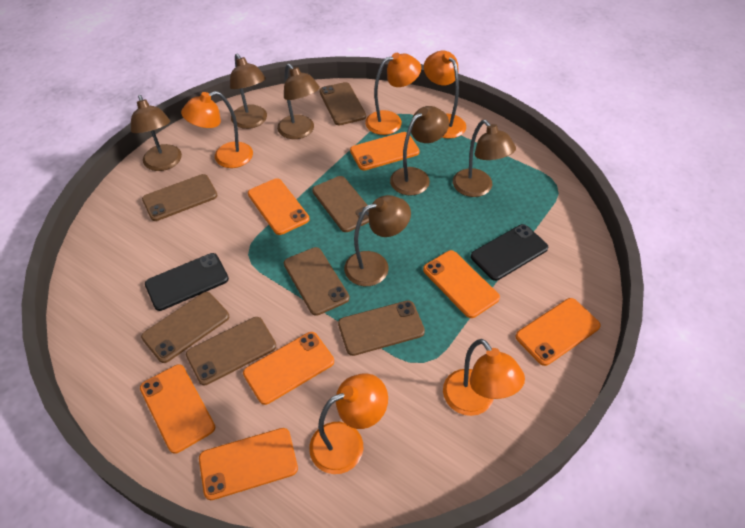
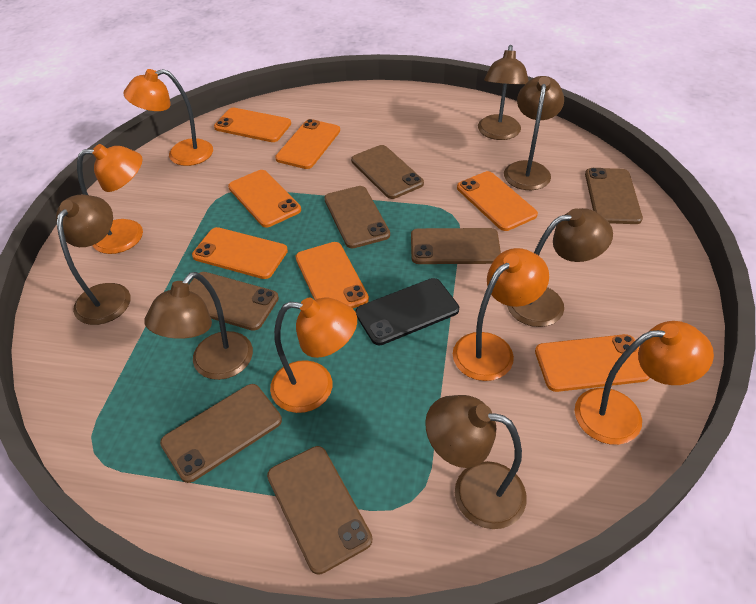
black phone: [145,253,229,311] [471,224,548,281] = 2 -> [355,278,459,345] = 1

